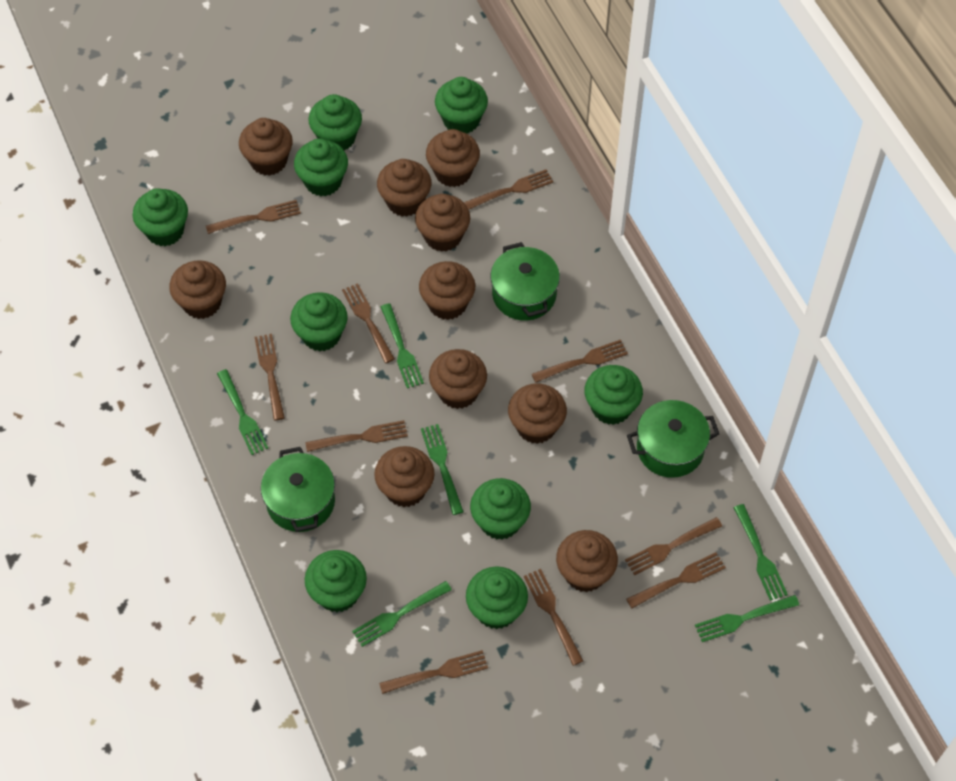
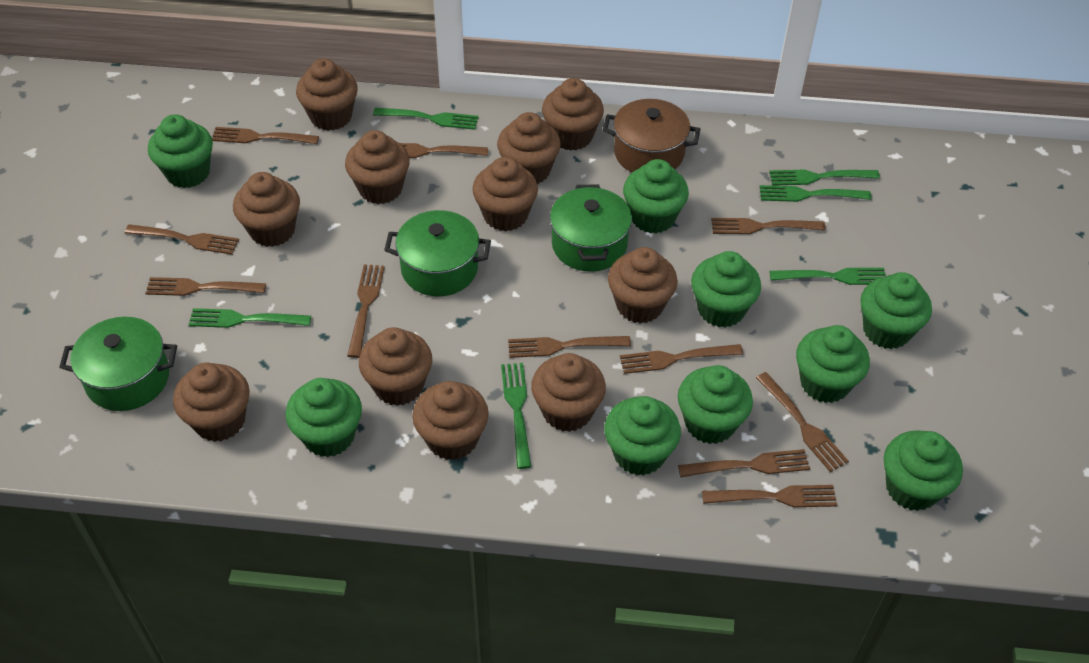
brown cupcake: [169,260,226,319] [239,118,293,176] [374,446,435,507] [377,159,431,217] [415,194,470,252] [419,261,475,320] [426,129,480,187] [429,349,487,409] [508,384,567,444] [556,530,618,592] = 10 -> [173,363,250,442] [233,172,300,247] [296,58,358,131] [345,130,410,204] [359,327,432,406] [412,381,489,460] [472,157,538,231] [497,112,561,184] [531,353,606,432] [542,78,604,151] [608,247,678,324] = 11
brown fork: [206,200,301,234] [255,334,285,421] [305,420,408,452] [342,283,395,363] [379,650,488,694] [464,169,554,210] [524,569,583,666] [532,340,628,383] [625,517,722,575] [626,552,726,608] = 10 -> [125,224,239,255] [145,277,266,296] [212,127,319,144] [347,264,385,358] [400,143,488,158] [508,336,631,358] [620,344,743,374] [678,449,810,477] [702,485,837,507] [711,218,826,234] [756,372,849,472] = 11
brown pot: none = 0 -> [603,99,700,172] = 1

